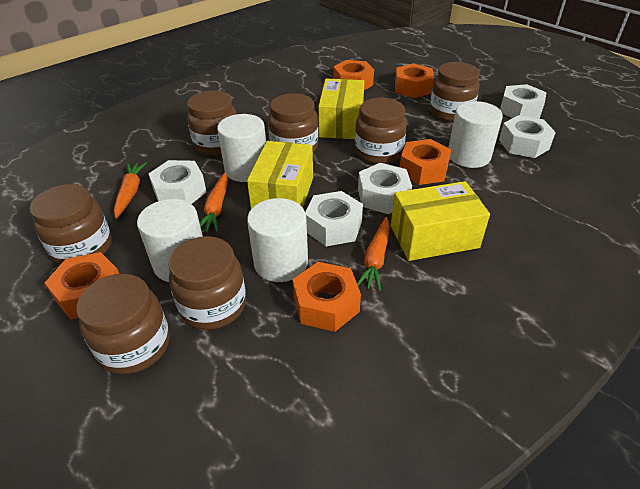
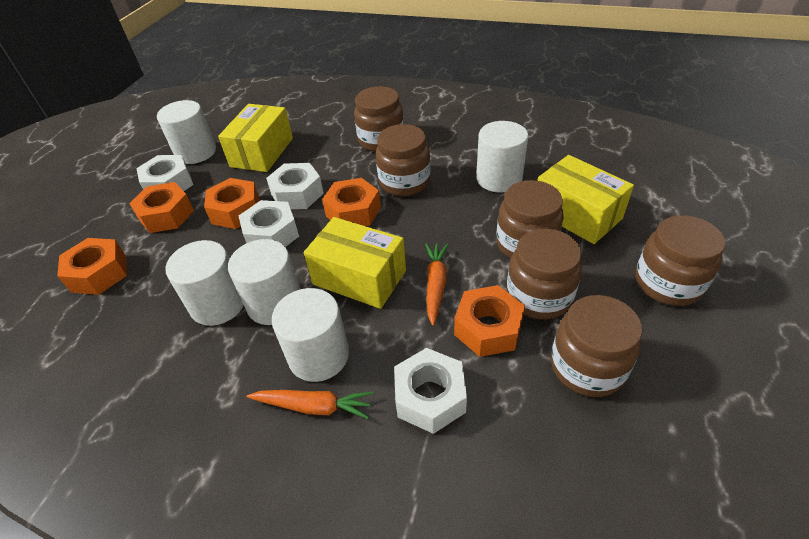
brown jar: [30,184,112,265] [77,274,170,374] [168,236,246,330] [187,91,237,155] [268,93,318,152] [355,98,407,164] [430,62,480,122] = 7 -> [354,86,404,152] [376,124,431,196] [496,180,564,259] [507,229,582,319] [551,295,642,397] [635,215,726,306] = 6
orange carrot: [114,162,147,219] [200,172,228,232] [357,217,390,291] = 3 -> [247,390,373,419] [425,243,449,326] = 2
white cylinder: [137,199,203,282] [217,114,266,182] [247,198,308,282] [448,101,503,168] = 4 -> [157,100,216,164] [166,240,244,326] [228,239,300,325] [272,288,349,382] [476,121,528,192] = 5
white nut: [148,160,207,204] [305,191,363,246] [358,163,412,214] [499,115,556,158] [500,84,547,119] = 5 -> [136,155,193,191] [239,200,299,247] [266,163,324,209] [394,348,467,434] = 4

